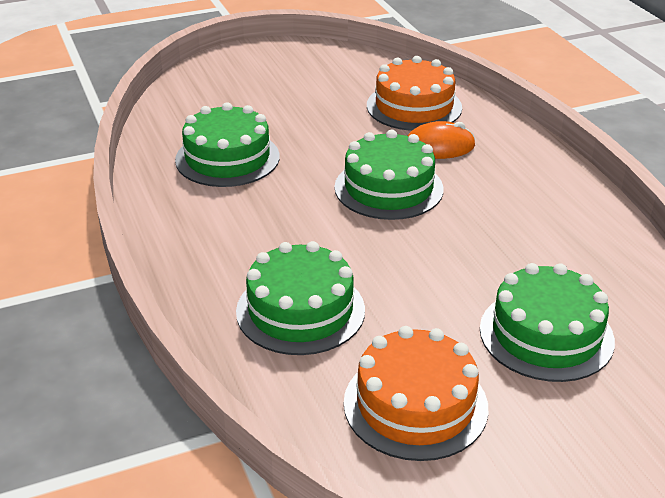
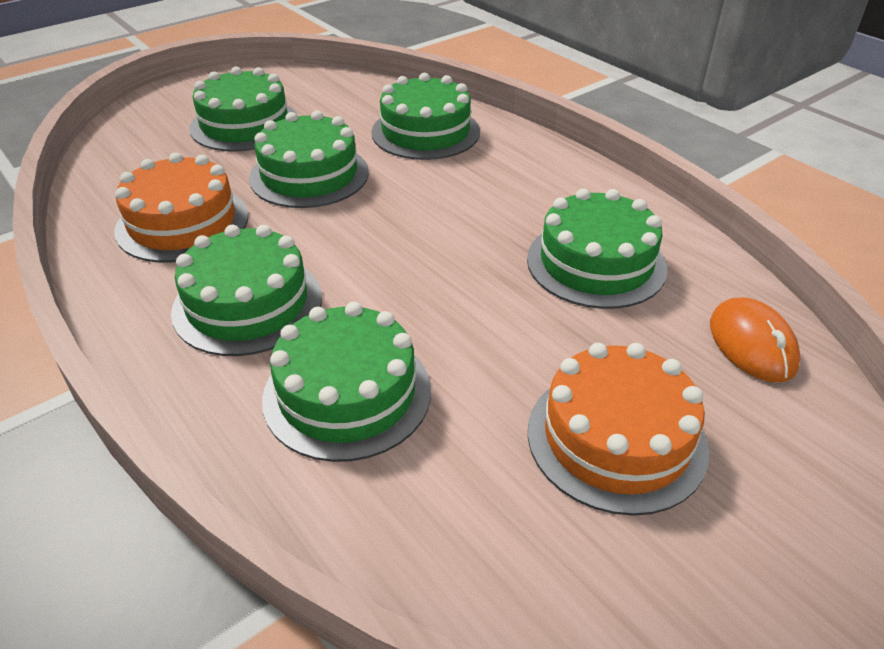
green cake: [175,102,280,187] [236,241,365,355] [335,130,443,220] [480,263,615,382] = 4 -> [171,225,322,356] [189,67,298,152] [249,111,369,208] [262,302,431,462] [371,73,480,160] [527,188,668,309] = 6

